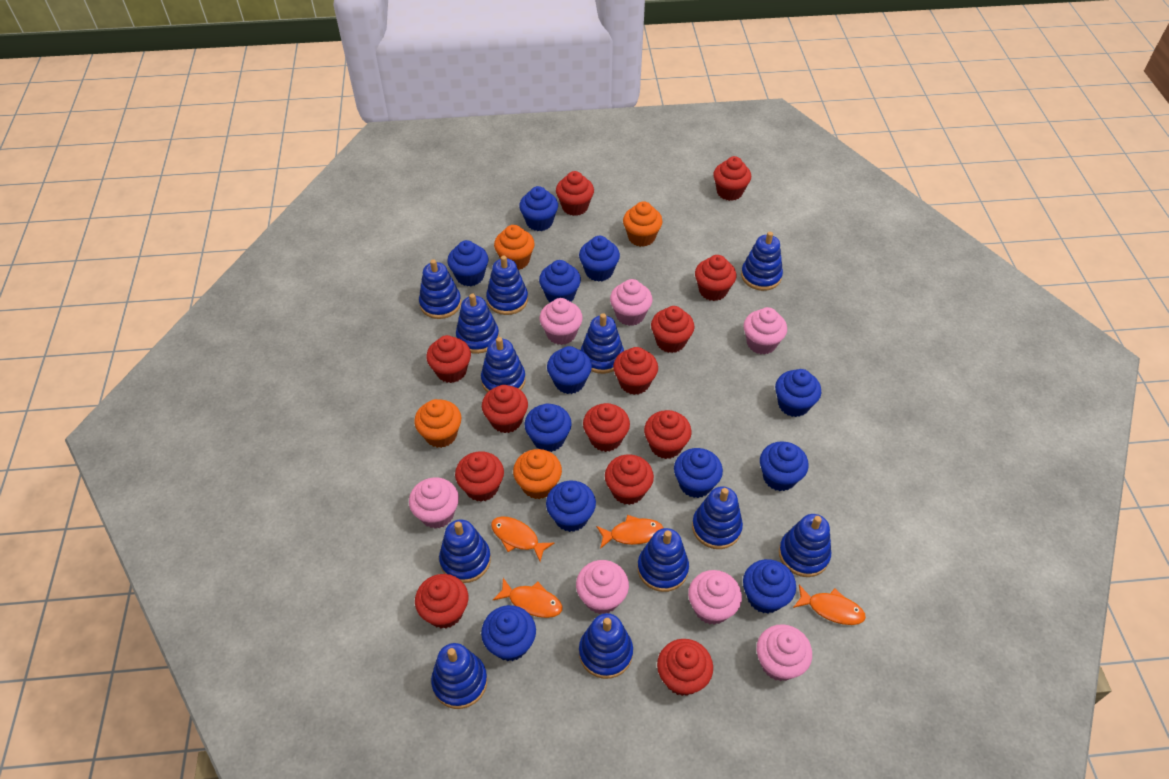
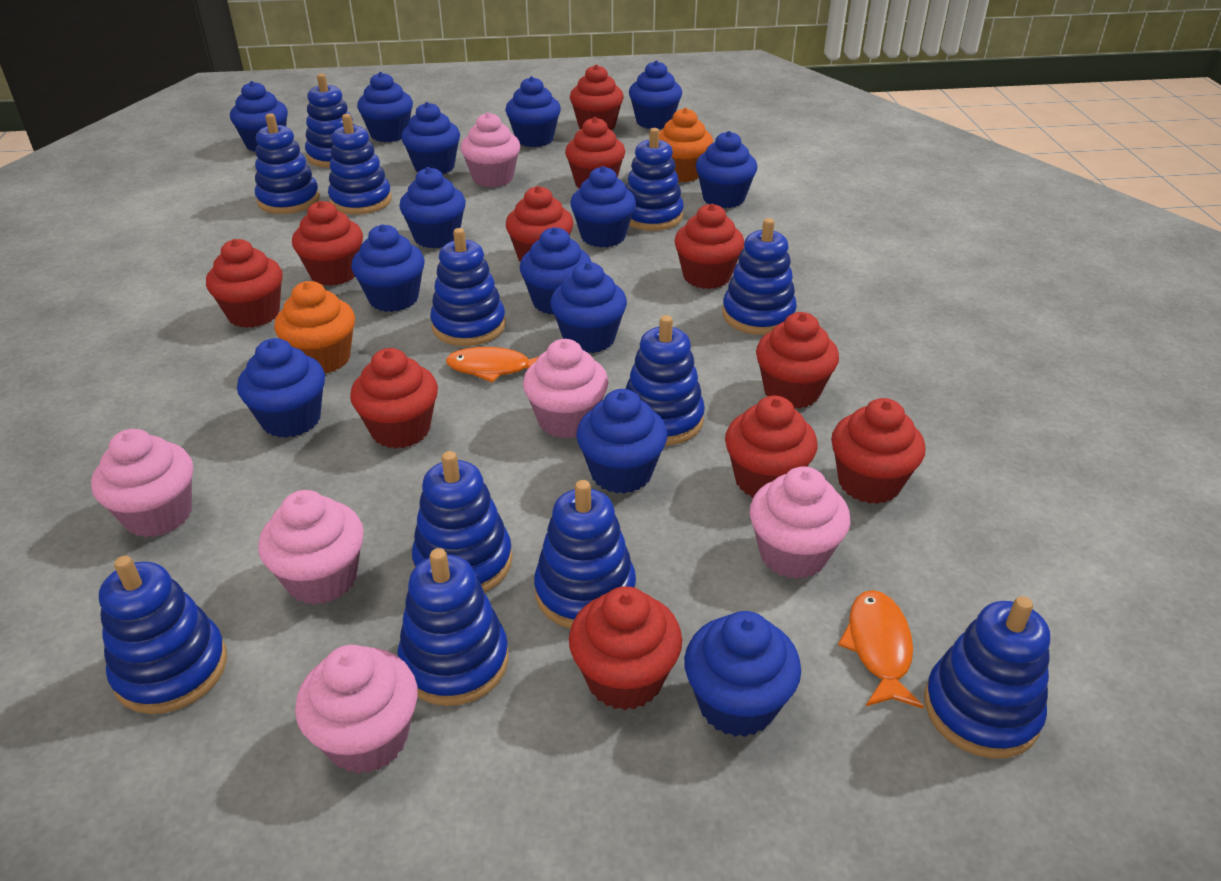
blue cupcake: [447,240,488,286] [481,605,536,661] [519,186,558,231] [525,404,572,452] [539,260,581,302] [546,481,596,532] [547,346,592,394] [579,236,620,282] [674,448,723,498] [743,559,796,614] [760,441,809,491] [775,369,822,417] = 12 -> [230,81,288,152] [237,338,325,438] [351,224,425,312] [357,72,413,142] [399,167,466,248] [401,102,460,174] [505,76,561,147] [520,227,591,314] [550,262,627,353] [570,166,636,247] [576,389,667,494] [629,60,682,129] [684,611,801,737] [696,131,757,208] = 14
orange cupcake: [414,399,461,448] [494,225,535,270] [513,449,562,499] [623,201,663,247] = 4 -> [274,281,355,374] [659,108,713,182] = 2
orange fish: [491,516,554,562] [493,578,563,618] [596,515,664,549] [793,585,866,625] = 4 -> [446,347,539,383] [838,590,924,708] = 2
pink cupcake: [409,477,459,529] [540,298,583,345] [576,560,629,614] [610,279,652,326] [688,570,742,625] [744,307,787,355] [757,624,812,681] = 7 -> [91,429,193,538] [258,490,364,605] [295,645,418,774] [461,112,520,188] [523,339,608,439] [750,466,850,579] = 6
red cupcake: [415,574,468,629] [426,335,471,383] [455,451,504,502] [482,385,528,433] [556,171,594,216] [583,403,630,452] [605,454,654,505] [613,347,658,395] [644,410,692,459] [651,306,694,353] [657,639,713,696] [695,255,736,301] [713,156,751,201] = 13 -> [206,239,283,328] [292,201,363,286] [350,348,438,449] [506,186,574,262] [565,117,625,188] [569,586,682,710] [570,64,624,130] [674,204,744,289] [725,396,817,498] [756,312,839,409] [831,398,925,504] = 11

